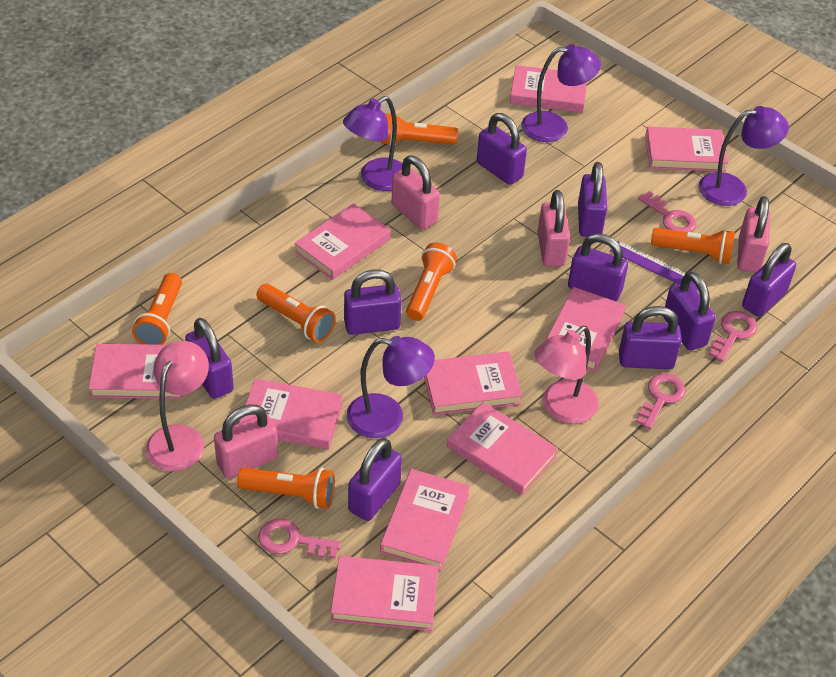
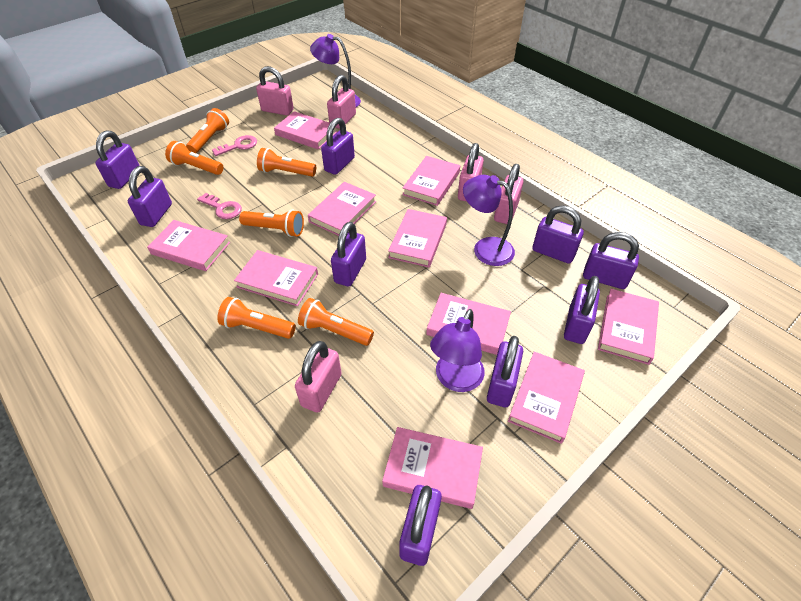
pink key: [258,518,341,559] [636,373,686,430] [638,191,696,232] [708,311,757,362] = 4 -> [197,193,242,219] [212,135,257,156] = 2
pink lamp: [146,341,209,471] [534,326,599,424] = 2 -> none = 0
pink padlock: [214,404,278,478] [392,156,440,230] [538,190,570,267] [737,196,770,273] = 4 -> [256,66,294,115] [295,341,341,413] [327,75,356,129] [458,143,484,202] [494,164,523,224] = 5
purple lamp: [343,96,403,191] [347,336,435,438] [521,44,601,142] [699,106,789,206] = 4 -> [310,34,361,107] [430,309,485,392] [463,175,515,266] = 3
purple ruler: [610,241,698,291] = 1 -> none = 0

